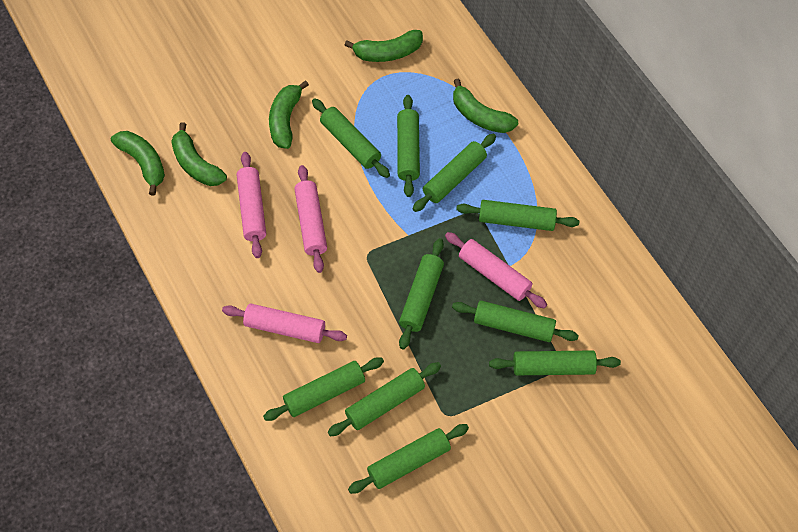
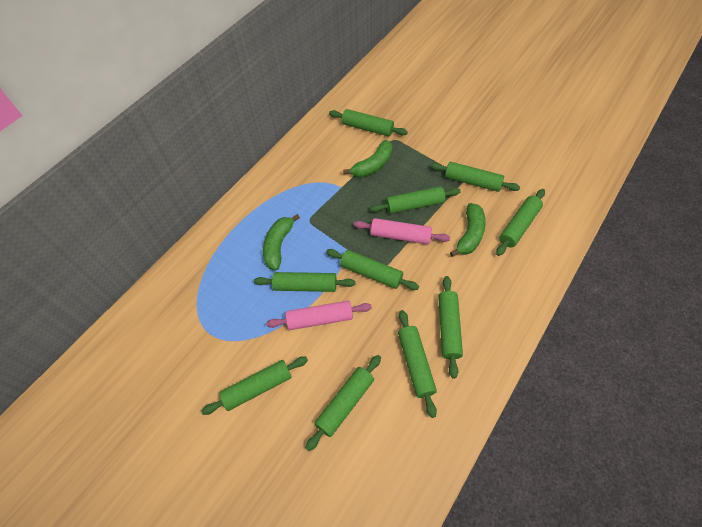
green banana: [111,131,165,195] [171,122,227,186] [269,80,309,149] [344,30,423,62] [453,78,518,133] = 5 -> [263,214,300,270] [343,140,393,178] [450,203,486,257] = 3
pink rolling pin: [222,303,347,343] [237,152,266,258] [294,165,327,273] [445,232,547,308] = 4 -> [266,300,372,330] [354,218,450,244] = 2

